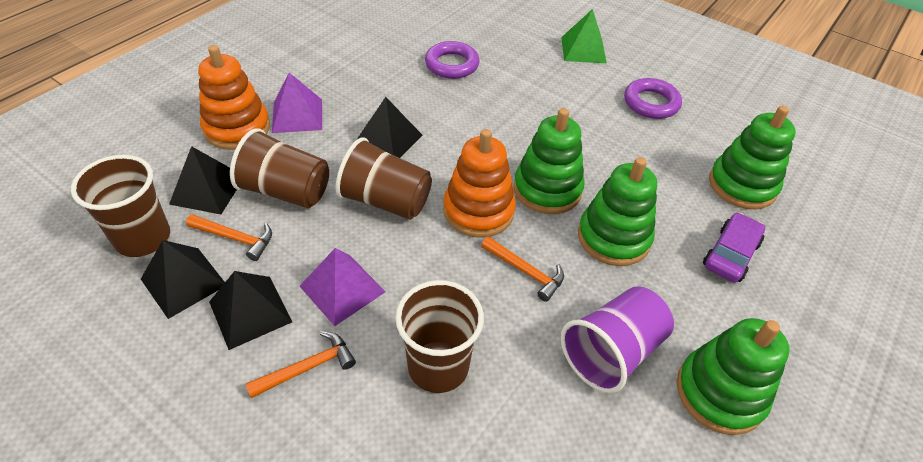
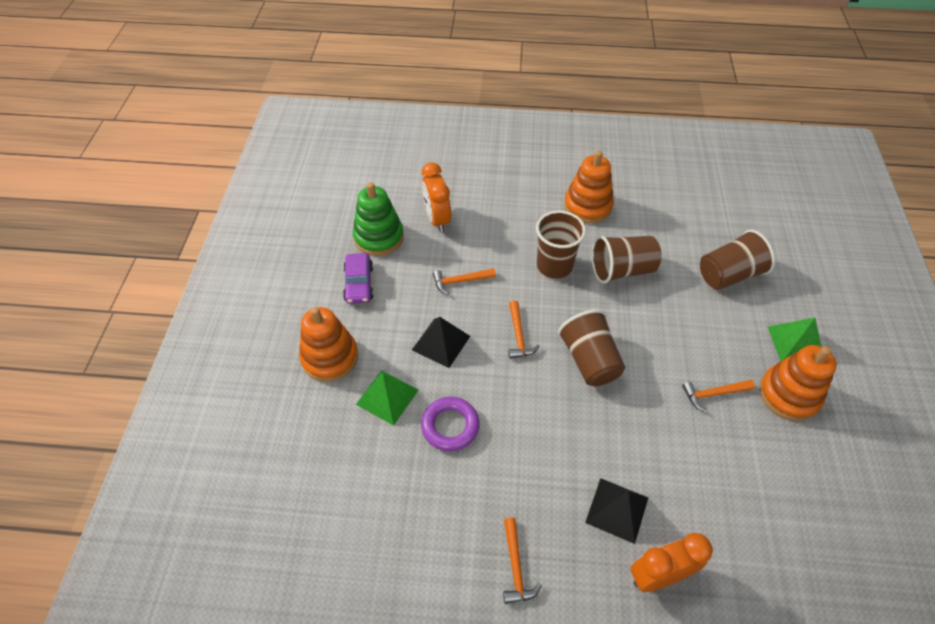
black pyramid: [141,240,225,319] [169,146,236,214] [209,271,292,350] [357,97,423,158] = 4 -> [412,317,470,368] [585,478,648,544] = 2
green pyramid: [561,9,607,63] = 1 -> [356,370,418,426] [768,317,821,361] = 2
green stacking toy: [514,108,585,214] [578,157,657,266] [677,318,789,435] [709,106,796,209] = 4 -> [353,182,404,256] = 1
orange clock: none = 0 -> [422,162,451,233] [630,533,713,592] = 2
orange hammer: [186,214,272,261] [245,331,356,398] [481,236,564,302] = 3 -> [433,268,496,295] [503,517,542,604] [509,301,540,359] [682,380,755,412] = 4
orange stacking toy: [198,45,270,150] [443,129,516,238] = 2 -> [299,307,358,382] [564,151,614,224] [759,345,837,421] = 3
purple cup: [561,286,674,393] = 1 -> none = 0
purple pyramid: [272,73,322,133] [300,248,386,326] = 2 -> none = 0
purple ring: [425,41,480,79] [624,78,682,119] = 2 -> [421,397,480,451] = 1

